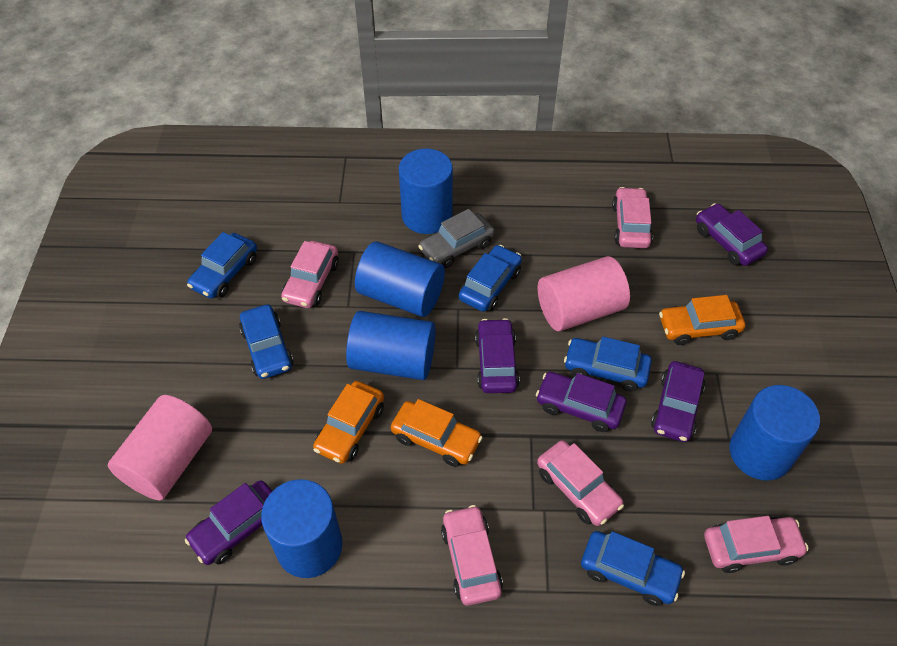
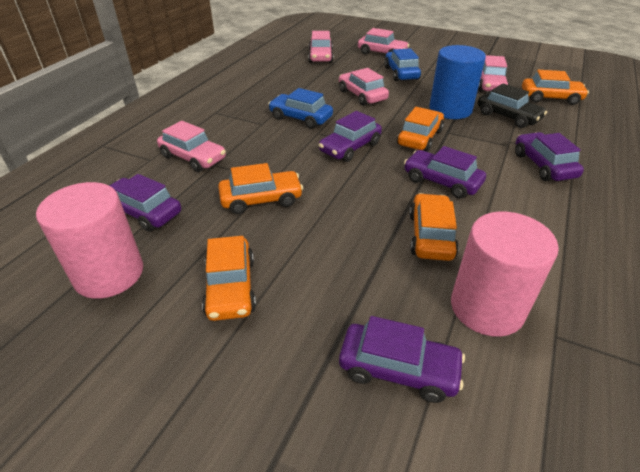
black car: none = 0 -> [478,83,547,128] = 1
blue car: [187,232,257,299] [239,305,293,379] [459,245,522,312] [564,337,652,392] [581,531,685,606] = 5 -> [268,88,333,129] [384,48,421,81] = 2
blue cylinder: [261,479,343,578] [346,311,436,380] [355,241,445,317] [399,149,453,234] [730,385,820,480] = 5 -> [429,45,486,119] = 1
grey car: [418,209,494,268] = 1 -> none = 0
orange car: [313,381,384,464] [391,399,483,467] [659,295,745,345] = 3 -> [202,236,256,321] [218,163,303,214] [397,107,444,152] [409,193,459,261] [522,70,589,105] = 5

